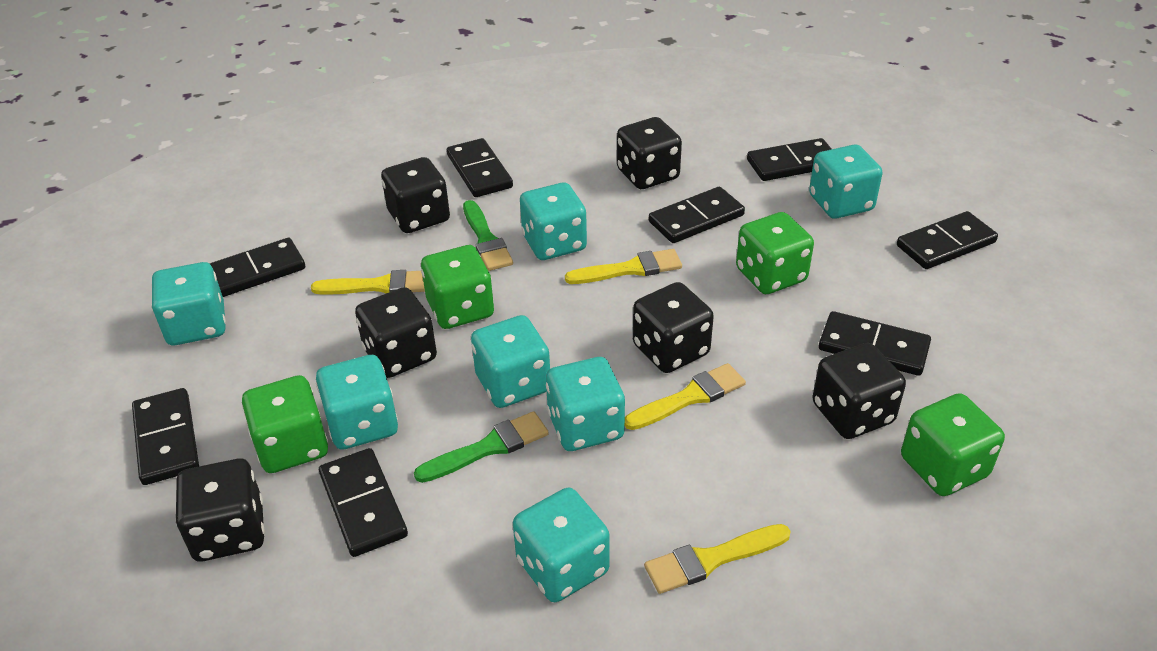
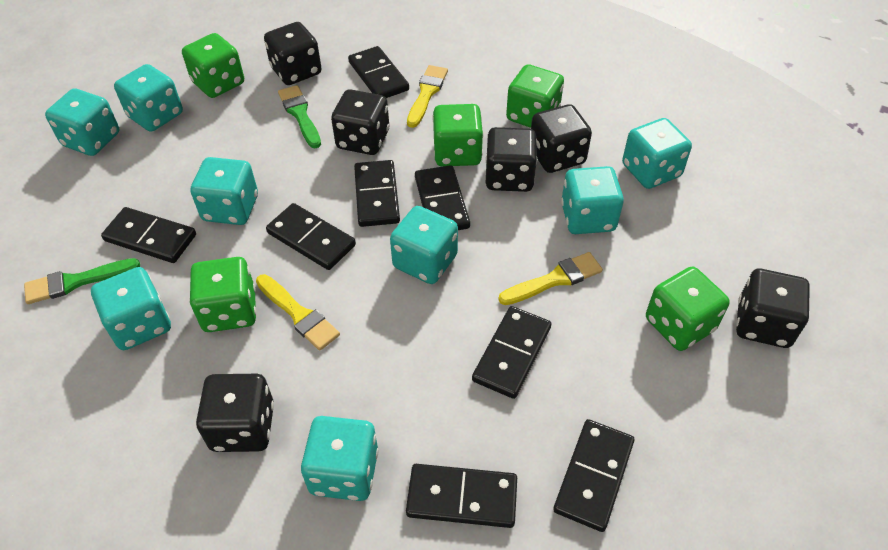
green dice: [242,375,328,473] [421,245,494,329] [736,212,814,294] [901,393,1005,496] = 4 -> [182,33,244,98] [189,257,256,332] [432,104,483,166] [506,65,564,128] [646,267,730,351] = 5
turquoise dice: [151,262,226,345] [316,355,398,450] [471,315,550,408] [513,488,610,602] [520,183,587,260] [546,357,625,451] [809,144,883,219] = 7 -> [45,89,119,156] [91,267,171,350] [114,64,183,132] [190,157,258,225] [301,416,378,501] [390,206,458,284] [561,166,624,234] [622,118,692,189] = 8
yellow brush: [311,270,425,294] [565,249,682,284] [625,363,746,430] [644,524,791,594] = 4 -> [256,274,340,351] [407,65,448,128] [498,252,603,305] = 3

